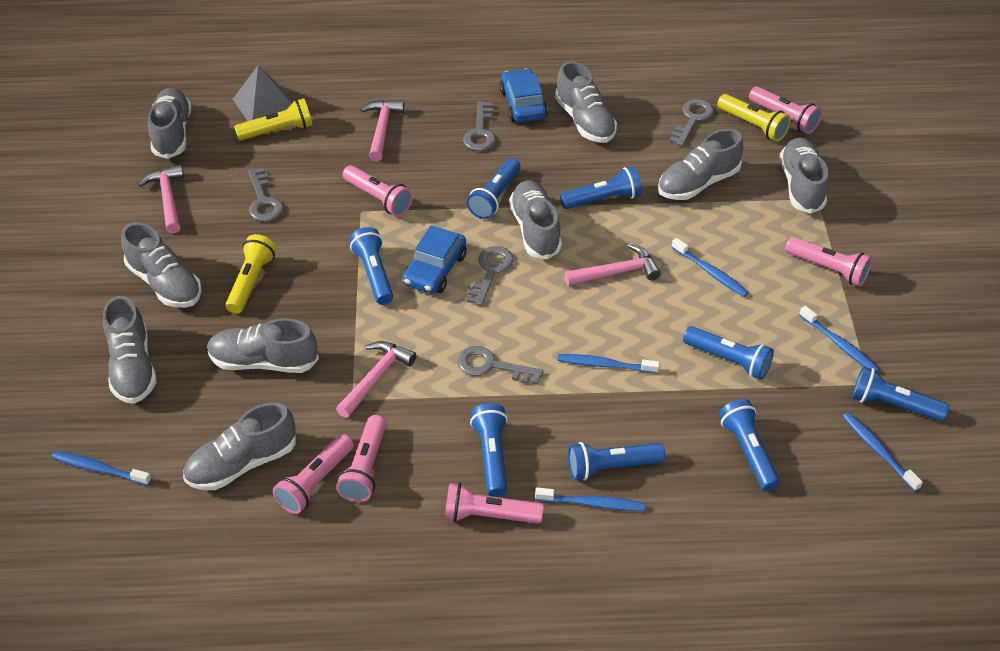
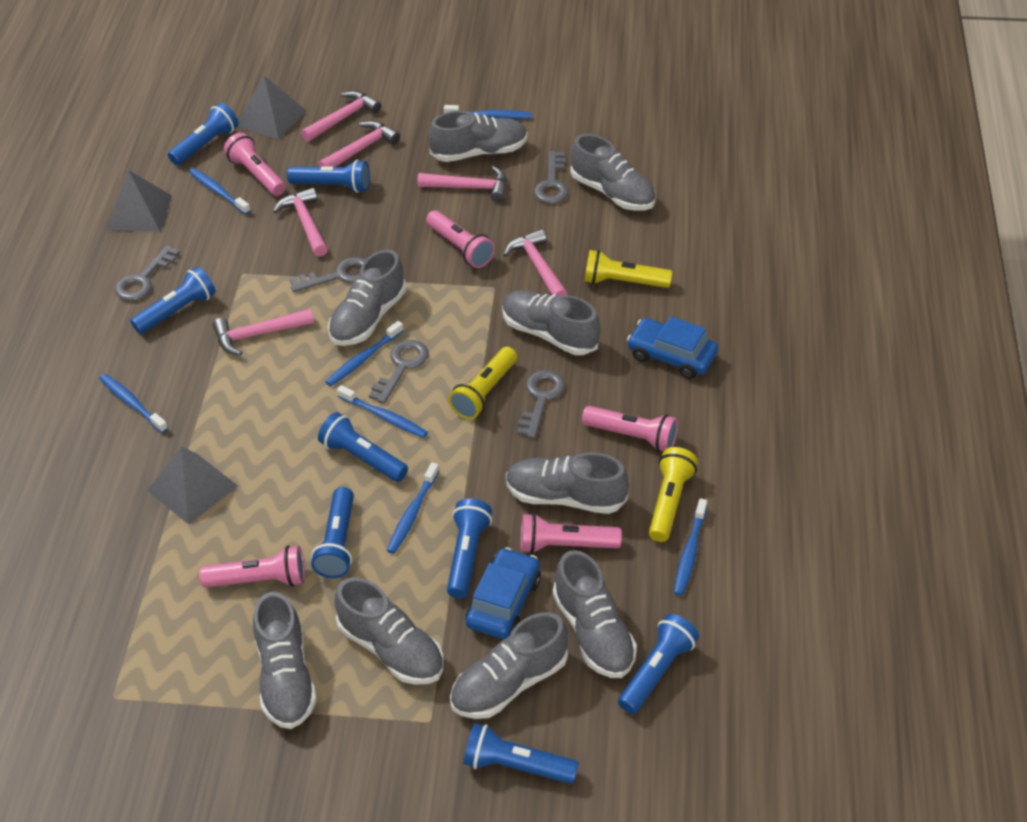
blue toothbrush: [51,451,151,485] [535,487,645,511] [557,354,659,374] [672,238,749,297] [799,306,880,372] [843,412,923,492] = 6 -> [99,374,168,433] [189,168,251,215] [325,321,404,386] [337,385,428,438] [387,462,439,554] [444,105,532,119] [674,498,707,596] = 7
grey pyramid: [233,65,292,121] = 1 -> [106,170,172,232] [147,446,238,525] [238,76,306,140] = 3
pink flashlight: [273,434,354,514] [336,415,386,502] [343,165,413,216] [445,483,544,524] [749,87,822,134] [785,236,872,286] = 6 -> [199,546,305,588] [224,133,286,196] [426,210,495,268] [521,513,622,554] [582,406,678,452] = 5
pink hammer: [139,164,184,234] [336,341,416,418] [361,100,405,161] [565,244,661,286] = 4 -> [213,309,314,356] [273,188,328,257] [301,91,381,142] [318,121,400,167] [417,166,507,202] [504,229,568,296] = 6

